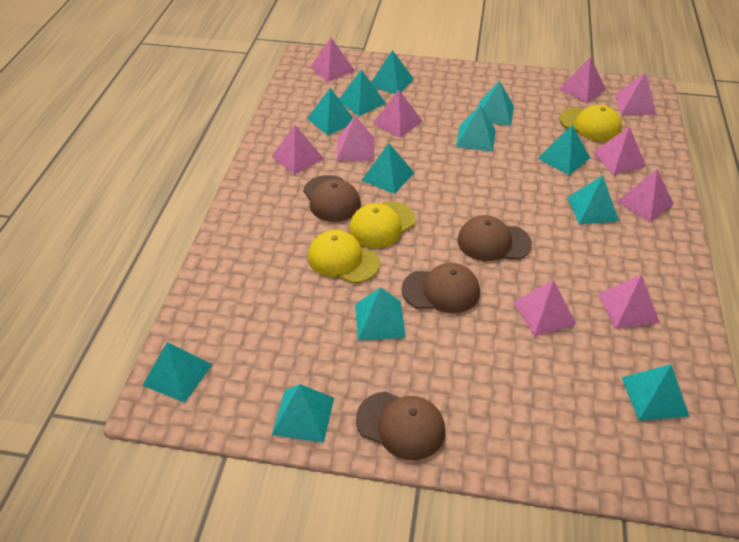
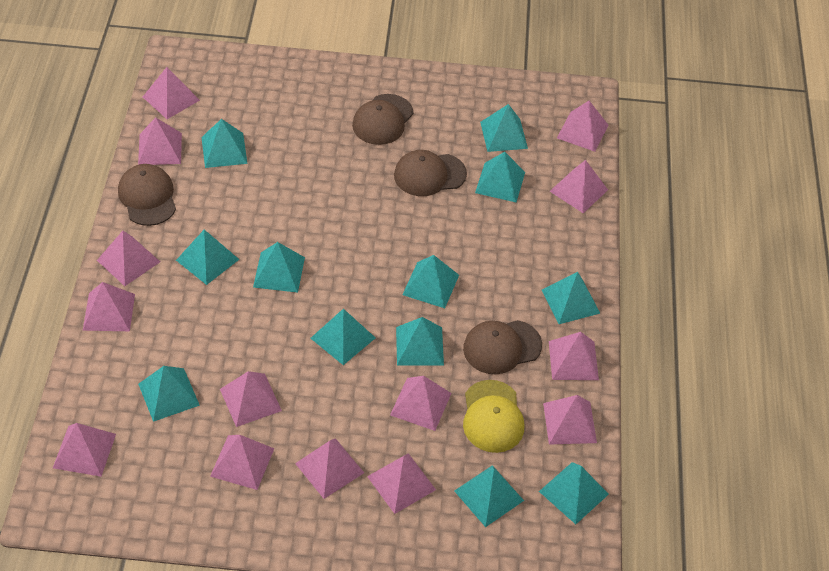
pink pyramid: [272,125,324,175] [310,38,355,82] [337,116,374,161] [373,90,423,138] [513,279,577,336] [559,57,606,103] [593,126,646,175] [598,274,660,329] [615,72,656,115] [616,169,674,222] = 10 -> [53,423,116,477] [83,282,135,331] [97,231,160,286] [138,117,182,165] [143,67,200,119] [210,435,275,490] [220,371,282,427] [295,438,364,499] [367,453,436,514] [390,376,451,431] [543,395,597,445] [549,332,599,380] [550,160,608,213] [557,101,608,152] = 14
yellow cap: [308,230,380,283] [349,201,416,248] [560,105,622,141] = 3 -> [463,380,524,453] = 1

